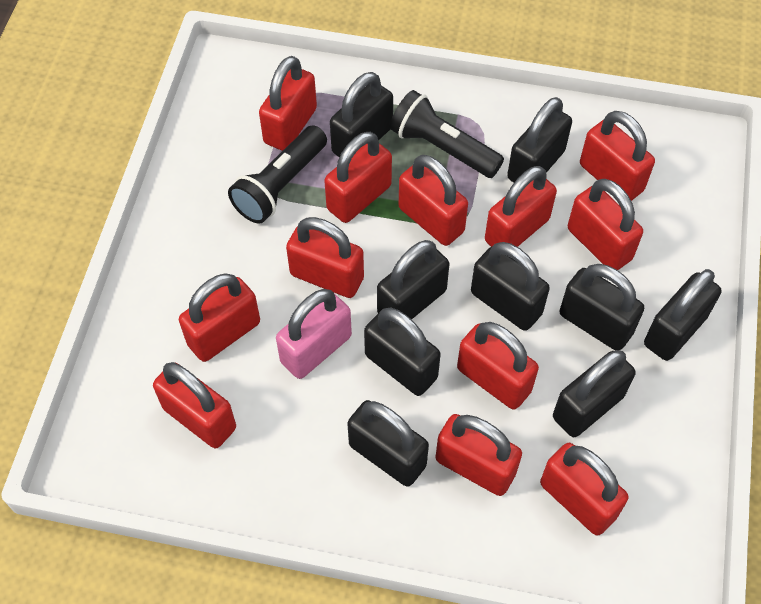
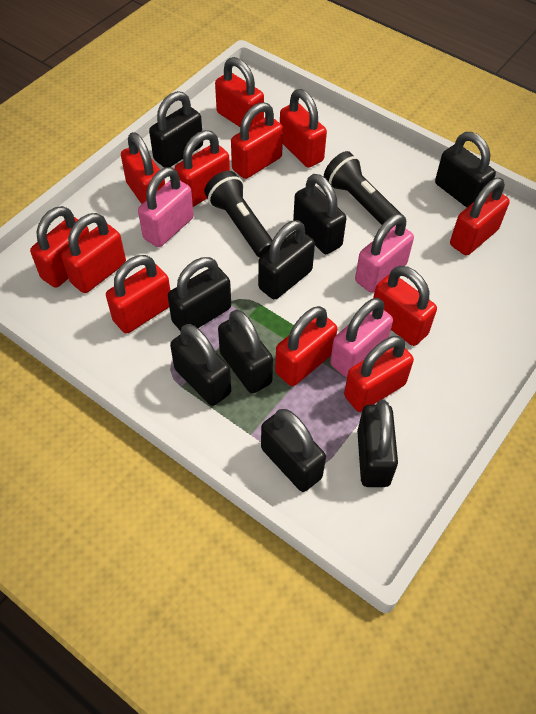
pink padlock: [276,289,352,379] = 1 -> [138,167,194,247] [330,298,393,378] [355,214,414,293] = 3

